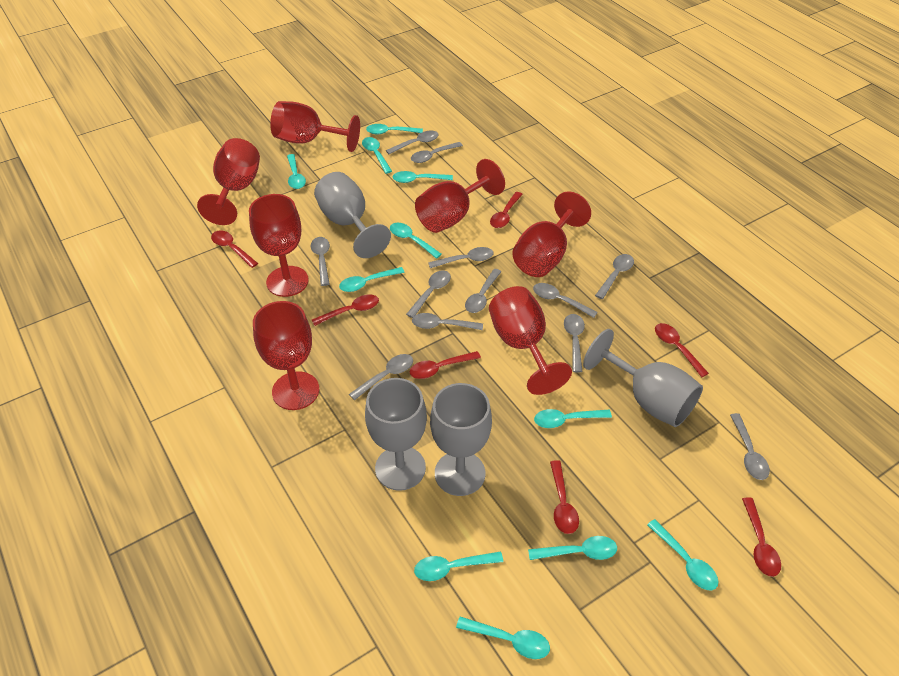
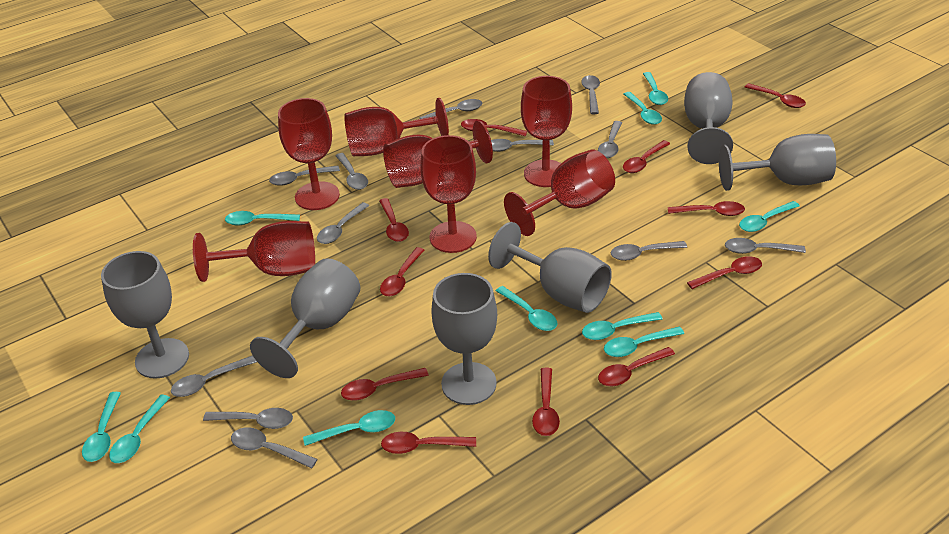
grey goblet: [314,172,391,258] [365,378,427,491] [430,383,492,496] [583,329,703,427] = 4 -> [101,251,189,379] [250,258,360,378] [431,273,497,405] [488,222,612,313] [684,72,733,164] [719,134,836,191] = 6
red spoon: [211,230,258,268] [312,294,379,326] [410,351,481,379] [490,192,523,228] [550,460,579,534] [655,323,709,377] [742,497,781,577] = 7 -> [341,368,429,401] [379,198,409,242] [380,247,425,296] [381,432,476,454] [461,119,527,136] [532,368,560,436] [598,347,675,386] [623,140,670,173] [668,201,745,216] [687,256,762,289] [745,83,806,108] = 11
turquoise spoon: [287,154,306,189] [339,267,405,292] [362,137,392,174] [366,124,423,135] [390,223,442,259] [393,171,453,183] [414,551,503,581] [456,617,550,659] [528,536,617,560] [534,409,612,428] [647,519,718,590] = 11 -> [82,392,121,462] [109,395,170,463] [225,211,300,225] [303,410,395,446] [496,286,557,331] [582,312,663,340] [604,326,684,357] [624,92,662,125] [643,72,668,105] [739,201,800,232] = 10

